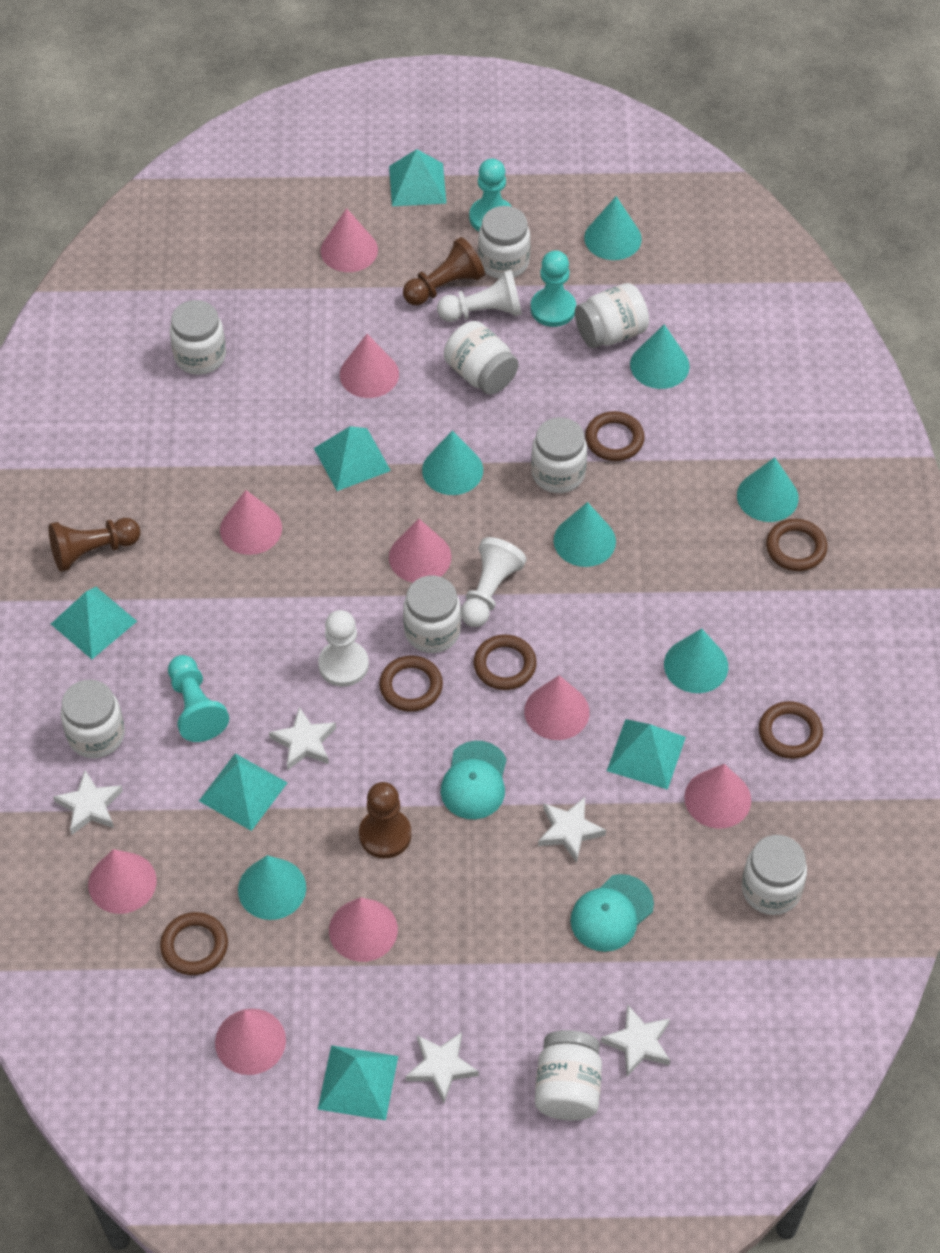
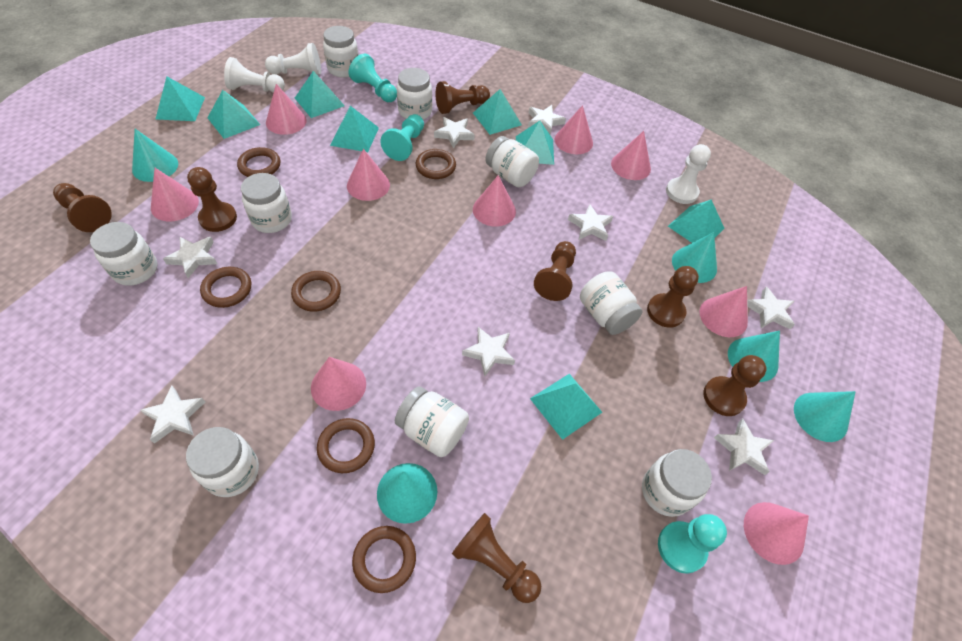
brown pawn: [48,518,140,572] [359,782,412,858] [403,237,485,305] = 3 -> [53,183,112,232] [187,167,237,232] [436,81,490,114] [452,513,541,603] [534,241,576,301] [647,266,699,328] [703,355,767,416] = 7
turquoise cap: [441,741,507,819] [570,874,654,952] = 2 -> none = 0
turquoise cone: [238,855,306,920] [422,430,483,495] [554,502,616,567] [584,196,642,260] [630,325,690,389] [664,628,728,693] [737,457,799,522] = 7 -> [132,129,178,182] [377,463,437,524] [672,232,717,283] [728,331,780,382] [794,391,856,442] = 5
turquoise pyramid: [51,587,137,659] [199,754,288,831] [314,426,391,491] [318,1045,398,1120] [389,149,446,206] [607,719,686,790] = 6 -> [156,77,205,121] [207,90,260,139] [295,71,345,118] [330,106,379,152] [473,89,522,135] [516,121,554,165] [530,374,602,440] [668,200,725,243] = 8
white star: [53,770,123,835] [269,707,336,770] [406,1032,479,1103] [538,797,606,863] [601,1004,670,1076] = 5 -> [140,386,205,444] [163,237,217,278] [434,117,475,149] [462,327,515,377] [528,105,566,135] [568,204,613,241] [714,418,774,475] [747,286,795,329] = 8

